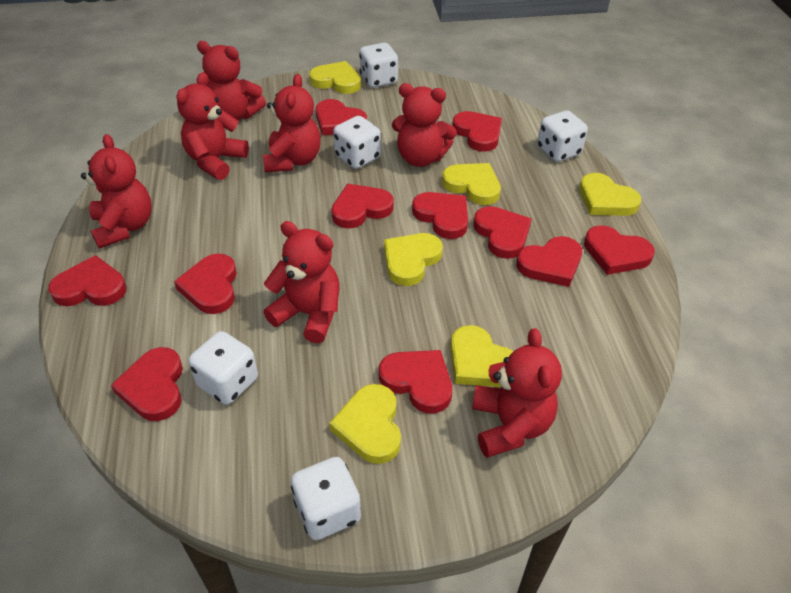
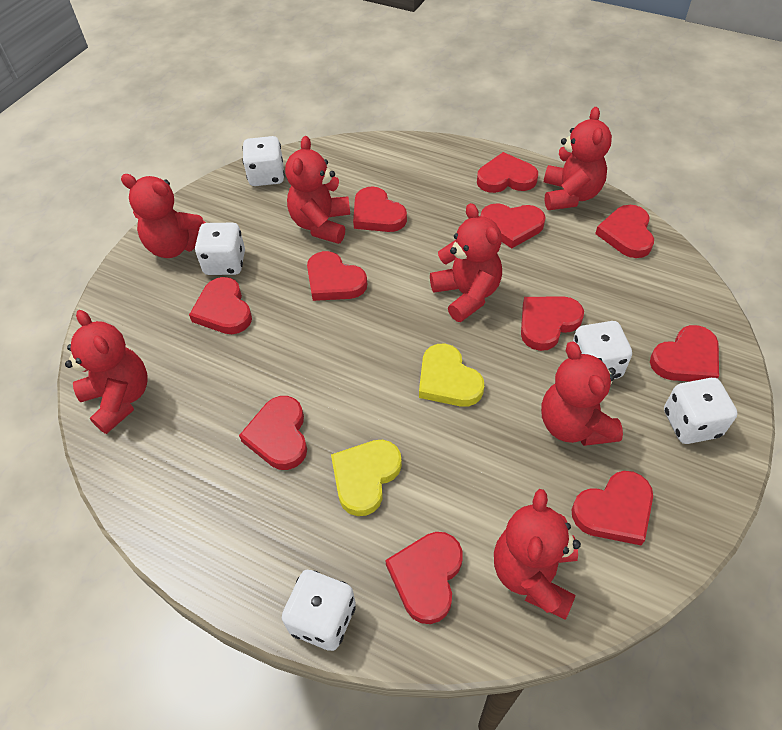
yellow heart: [309,61,361,94] [329,384,401,464] [384,233,443,286] [442,163,501,205] [450,325,513,387] [579,173,641,216] = 6 -> [331,440,402,516] [419,344,484,407] = 2

